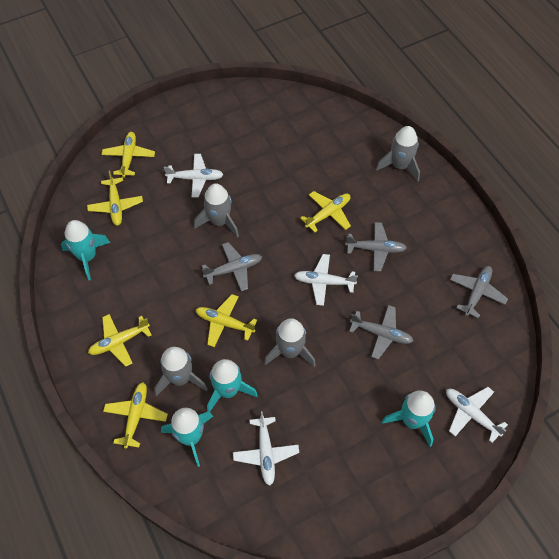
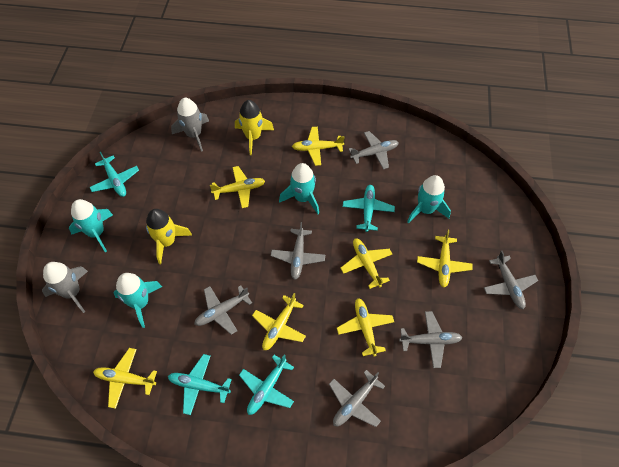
grey plane: [202,242,262,291] [345,222,407,271] [349,305,413,359] [450,266,508,318] = 4 -> [194,285,252,335] [271,222,325,280] [329,370,385,427] [349,131,399,169] [399,311,463,368] [484,251,538,309] = 6
grey rocket: [154,347,207,396] [194,183,239,238] [264,318,316,367] [376,126,420,182] = 4 -> [42,262,88,313] [171,98,209,152] = 2
turquoise plane: none = 0 -> [89,151,139,197] [168,354,232,415] [239,354,294,415] [343,185,395,232] = 4
white plane: [164,154,224,198] [233,411,299,486] [294,254,358,306] [446,387,508,443] = 4 -> none = 0
yellow plane: [87,170,143,226] [88,314,152,367] [101,132,155,178] [103,382,168,449] [196,294,257,347] [300,191,351,232] = 6 -> [93,348,157,409] [210,166,265,208] [252,293,306,350] [292,127,345,166] [337,298,394,357] [341,238,392,289] [417,230,473,288] = 7
yellow rocket: none = 0 -> [146,209,192,264] [235,100,274,155] = 2

